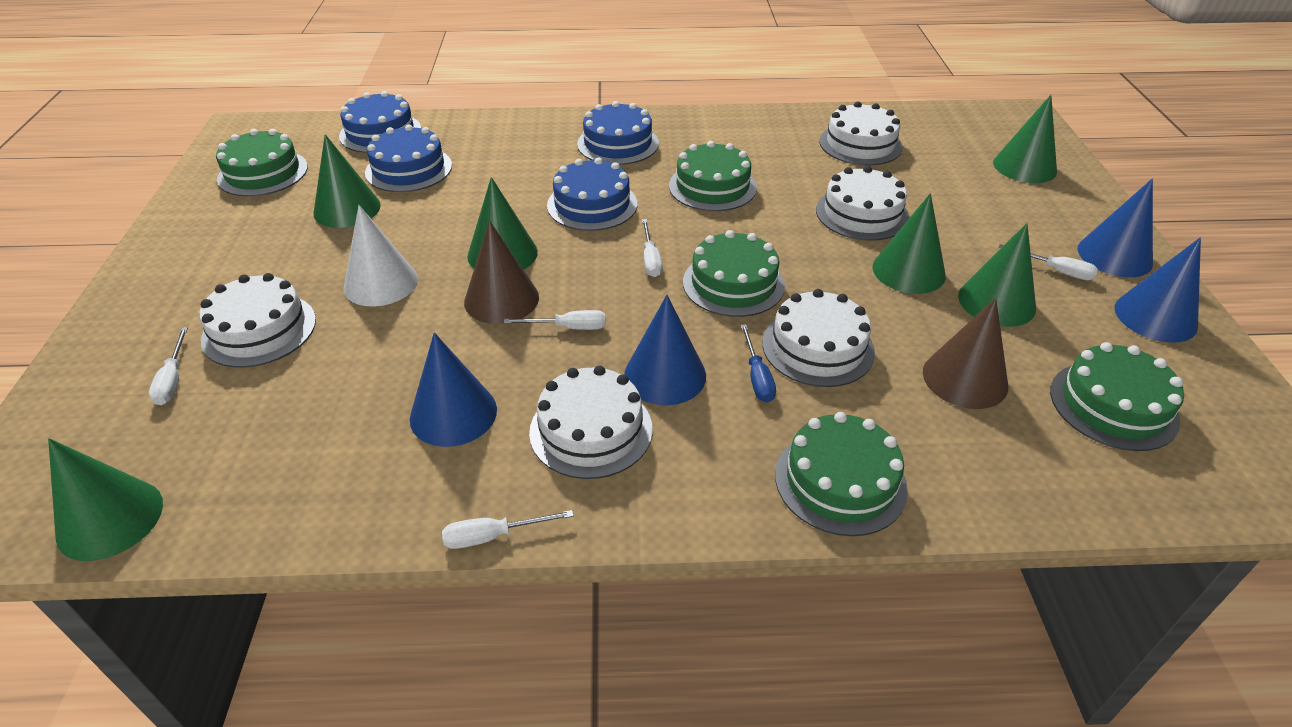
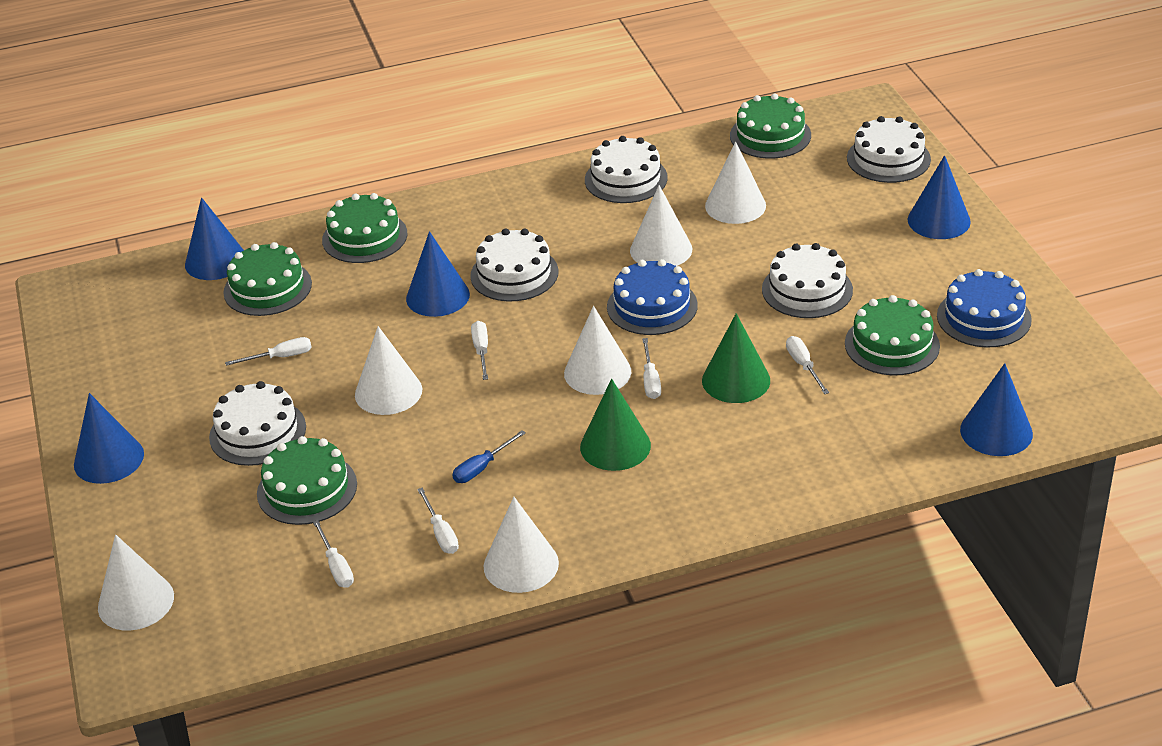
blue cake: [339,91,421,153] [365,124,452,192] [547,158,637,231] [577,101,659,165] = 4 -> [607,259,698,335] [937,269,1032,347] = 2
blue cone: [410,332,497,447] [624,295,706,405] [1077,179,1153,277] [1115,237,1201,343] = 4 -> [74,393,144,484] [185,197,244,280] [406,231,470,317] [908,155,971,239] [960,363,1033,456] = 5
brown cone: [464,220,539,324] [923,298,1008,409] = 2 -> none = 0
green cone: [48,438,163,561] [313,134,381,228] [467,177,538,270] [872,193,946,294] [958,223,1036,327] [993,95,1057,183] = 6 -> [580,379,651,471] [702,313,770,403] = 2
white cone: [343,205,418,307] = 1 -> [98,534,174,631] [355,326,422,415] [484,497,559,593] [564,306,631,395] [630,185,692,266] [705,141,766,224] = 6
white screwdriver: [149,327,188,405] [442,510,574,549] [504,310,606,330] [642,219,663,277] [999,244,1098,280] = 5 -> [225,337,312,366] [313,520,354,588] [417,488,459,554] [471,321,488,380] [642,338,661,399] [786,336,829,394] = 6

